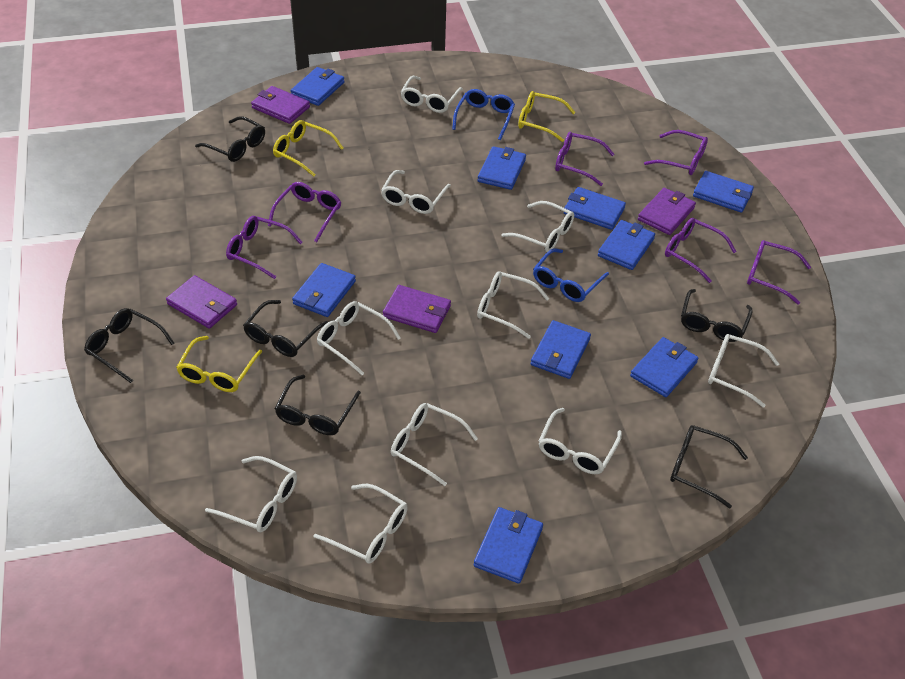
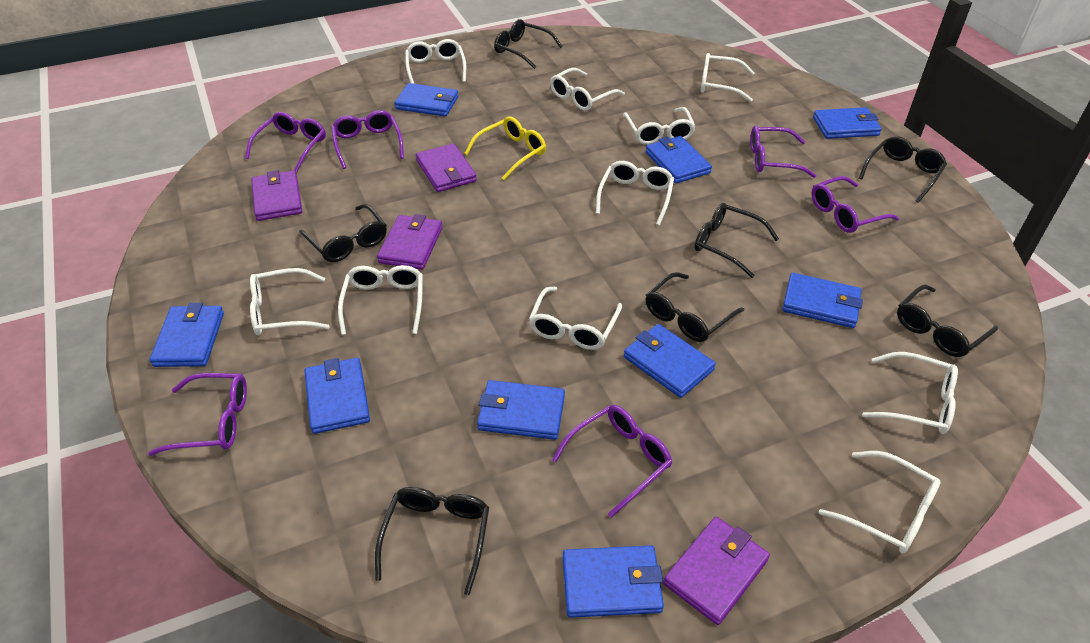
black glasses: [84,308,174,383] [195,116,265,162] [243,300,328,357] [275,375,361,435] [670,425,748,508] [681,289,753,342] = 6 -> [299,204,387,262] [375,487,489,595] [494,19,562,69] [646,272,744,342] [694,203,779,278] [859,136,947,203] [897,284,998,357] = 7
blue glasses: [452,89,515,140] [533,248,609,302] = 2 -> none = 0
yellow glasses: [176,336,262,392] [273,120,343,176] [518,91,576,142] = 3 -> [464,117,546,180] = 1

